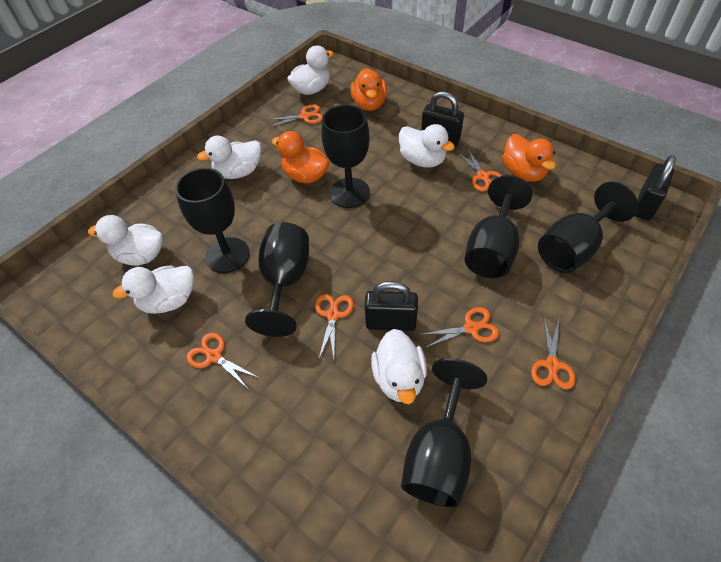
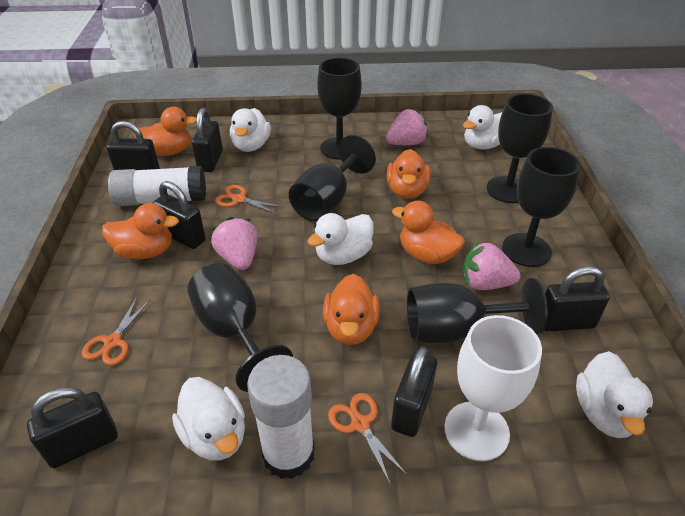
black padlock: [365,281,418,331] [421,91,464,147] [635,155,676,221] = 3 -> [27,387,118,468] [107,121,160,170] [153,181,206,249] [192,108,223,172] [391,347,437,437] [544,266,610,331] = 6
orange duck: [271,131,329,183] [351,68,387,111] [502,134,556,182] = 3 -> [102,203,179,259] [133,107,197,156] [323,274,380,345] [387,149,431,199] [392,201,465,264] = 5
orange scissors: [186,333,259,390] [267,104,323,127] [315,294,354,359] [419,307,499,348] [457,148,502,191] [531,316,576,389] = 6 -> [82,297,151,366] [215,185,283,214] [328,393,408,485] = 3
pink strawberry: none = 0 -> [211,217,257,270] [386,109,428,145] [463,241,521,290] = 3
white duck: [88,215,163,266] [112,266,194,314] [197,136,261,179] [287,46,334,95] [371,329,427,404] [399,124,455,168] = 6 -> [172,377,245,461] [230,108,271,152] [307,213,374,265] [463,105,502,149] [576,351,653,438] = 5
white glue stick: none = 0 -> [108,166,206,206] [247,355,315,479] = 2
white goblet: none = 0 -> [444,315,542,461] = 1

